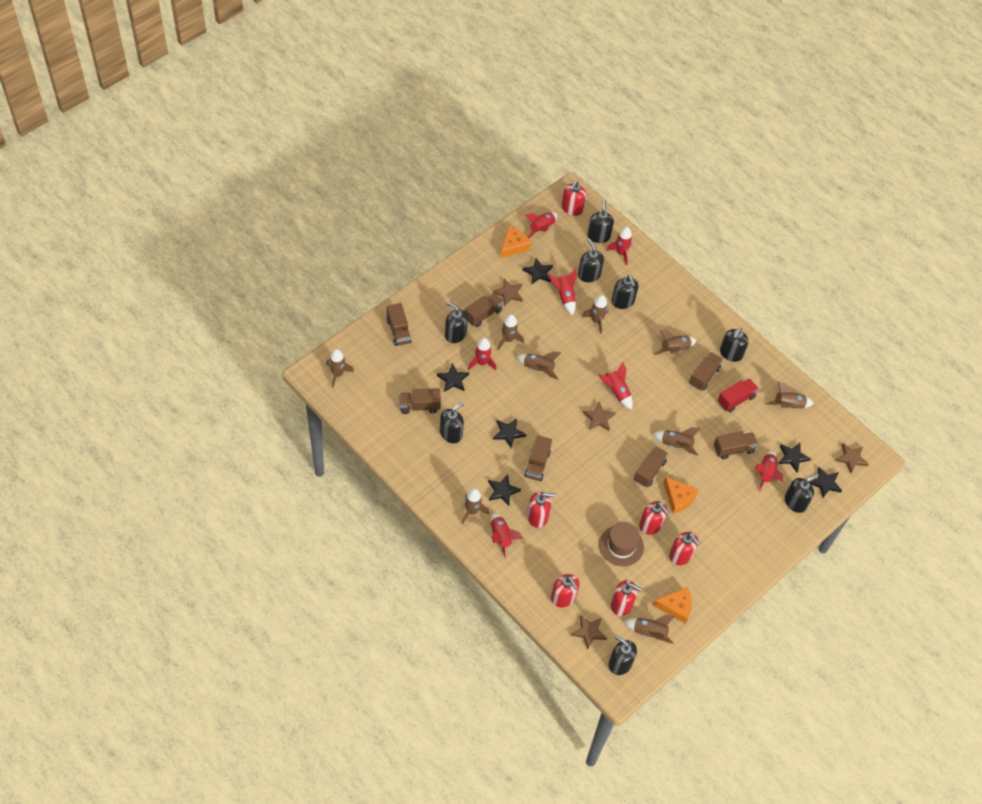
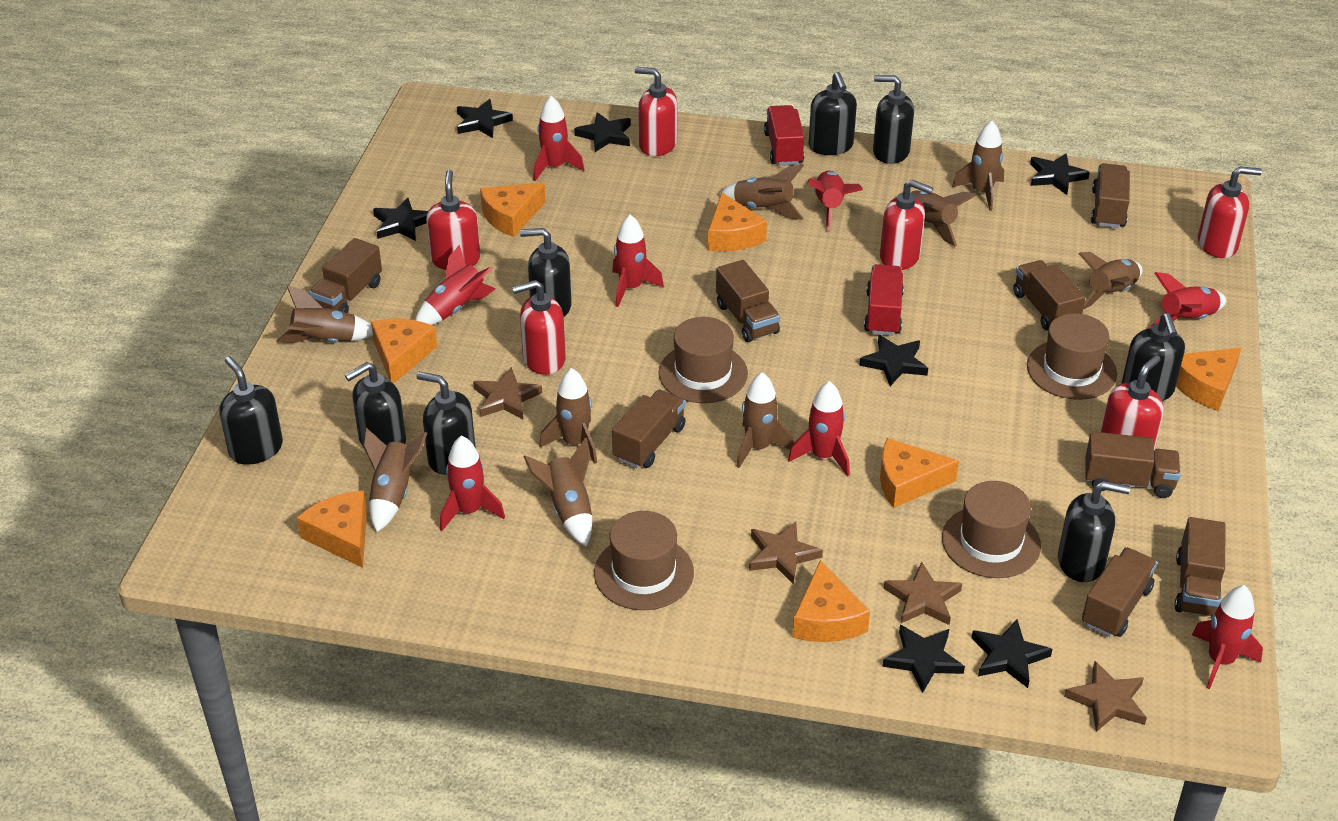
black star: [437,363,469,392] [488,474,521,506] [493,418,526,448] [522,258,553,285] [778,443,811,472] [809,467,842,498] = 6 -> [373,198,428,241] [457,99,513,138] [574,112,631,152] [859,335,928,386] [883,625,965,693] [972,619,1052,688] [1030,153,1090,195] = 7
brown hat: [599,522,644,567] = 1 -> [594,511,694,610] [658,317,748,403] [942,481,1041,578] [1027,313,1117,400] = 4
brown truck: [387,303,412,346] [399,388,441,414] [465,293,503,327] [524,435,552,481] [634,446,668,487] [689,352,723,391] [714,431,758,459] = 7 -> [309,238,382,313] [612,390,686,468] [716,260,780,342] [1013,260,1085,331] [1082,547,1157,637] [1085,431,1181,498] [1091,163,1130,228] [1175,517,1226,617] = 8
orange cheese: [500,226,531,258] [653,587,692,624] [663,477,699,513] = 3 -> [297,491,367,568] [371,319,437,384] [480,183,546,237] [708,192,767,251] [792,560,870,642] [880,438,959,508] [1176,348,1241,411] = 7
red rocket: [468,338,497,370] [491,513,523,559] [525,212,557,238] [549,268,577,315] [599,362,633,410] [606,227,632,265] [755,451,783,492] = 7 -> [415,244,495,325] [440,435,505,531] [533,96,584,181] [612,215,664,307] [788,381,850,477] [807,171,863,231] [1149,272,1226,328] [1192,585,1263,689] = 8
red truck: [717,378,759,412] = 1 -> [764,105,804,166] [864,264,904,336] = 2

